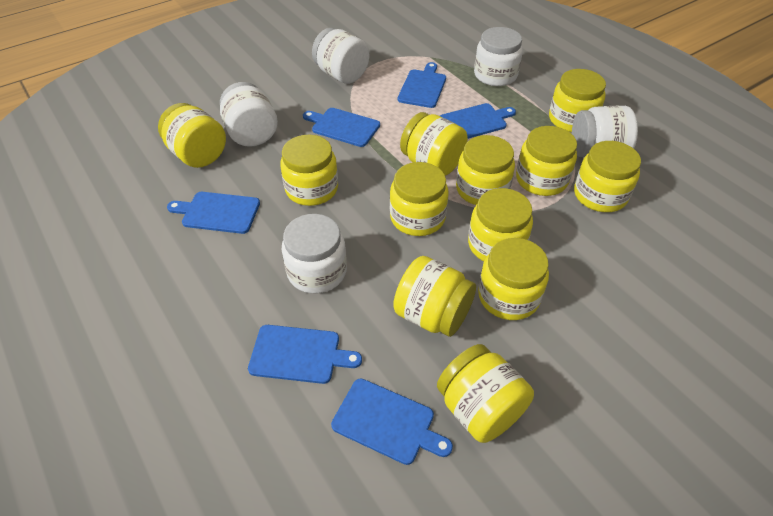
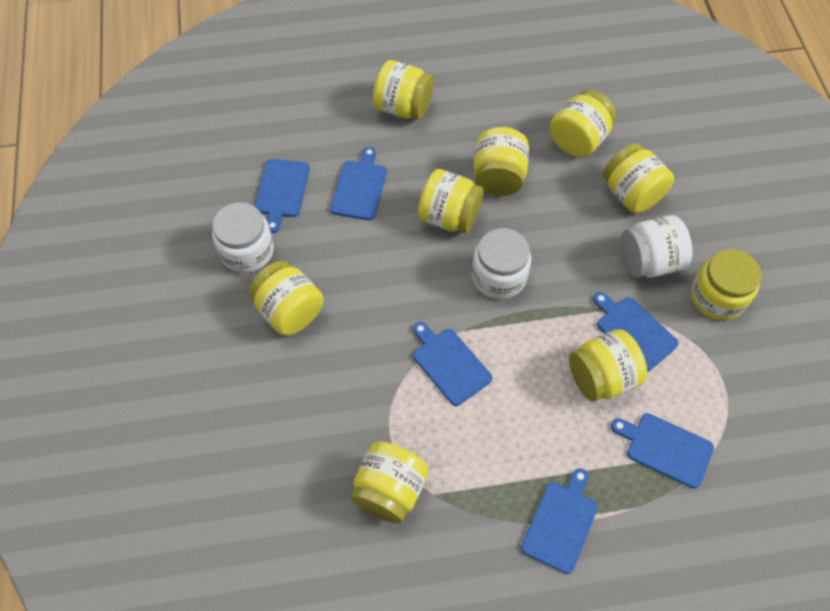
white jar: [220,82,278,147] [281,214,347,294] [312,28,369,84] [474,27,523,86] [572,106,638,157] = 5 -> [212,203,274,273] [472,228,531,299] [621,215,692,278] = 3
yellow jar: [158,103,226,168] [280,135,338,206] [390,162,449,236] [393,256,476,337] [400,112,468,176] [437,344,534,443] [456,135,515,205] [468,188,533,261] [478,238,549,320] [516,126,577,196] [549,69,606,132] [574,141,641,212] = 12 -> [249,261,324,335] [350,441,429,523] [373,60,434,120] [418,169,484,233] [473,127,529,196] [550,90,616,157] [569,329,647,402] [603,143,674,213] [691,249,761,320] = 9

